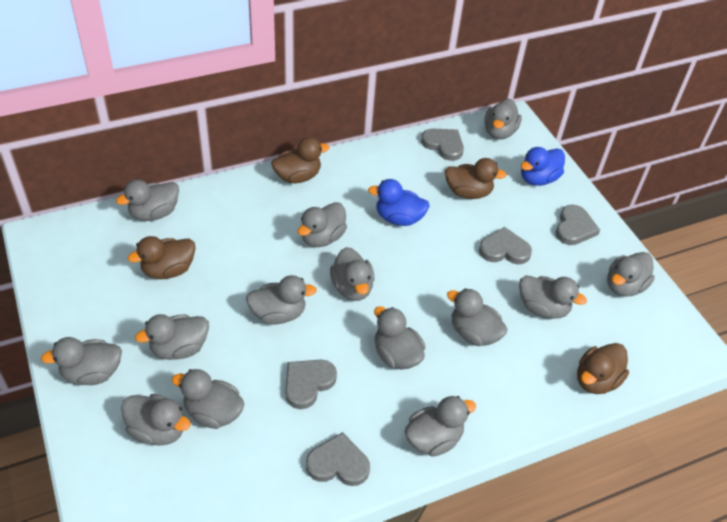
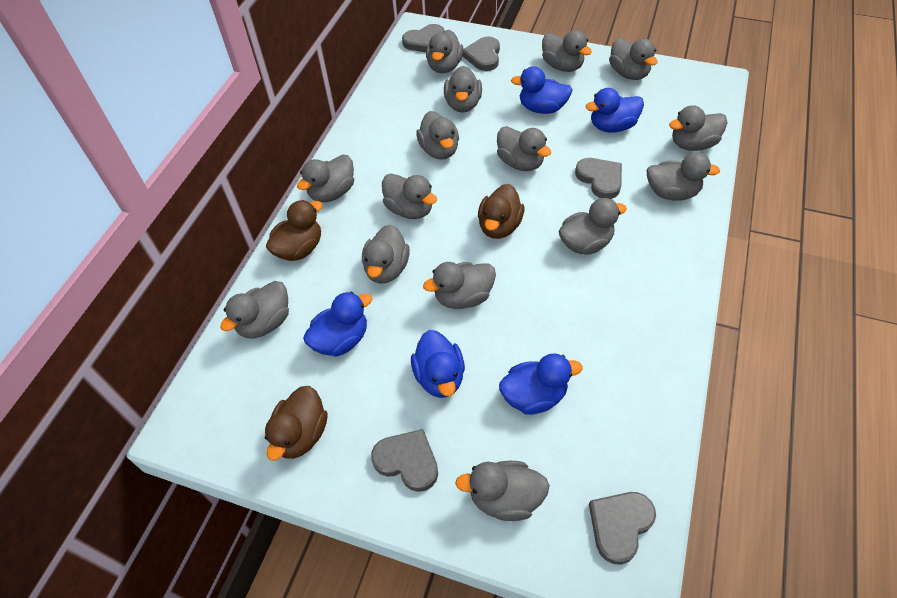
blue duck: [368,179,430,226] [521,147,565,186] = 2 -> [303,292,372,357] [411,330,465,398] [499,353,583,415] [511,66,573,114] [586,88,644,132] = 5
brown duck: [128,236,196,279] [271,137,330,183] [445,158,507,199] [577,343,629,394] = 4 -> [265,386,327,461] [266,200,323,261] [478,184,524,239] = 3
grey duck: [41,337,122,385] [116,180,179,221] [121,394,191,446] [135,314,209,360] [172,369,244,429] [246,275,317,325] [298,202,347,247] [330,247,374,301] [374,306,425,370] [405,396,476,457] [447,288,507,346] [484,99,522,139] [519,275,587,319] [607,252,655,297] = 14 -> [220,281,289,338] [297,155,354,202] [362,224,410,284] [382,174,437,219] [416,111,459,160] [423,262,496,309] [426,30,464,73] [444,66,482,113] [455,461,550,521] [497,126,551,171] [542,30,592,72] [559,198,627,255] [609,38,658,80] [647,152,720,201] [669,105,728,151] = 15

